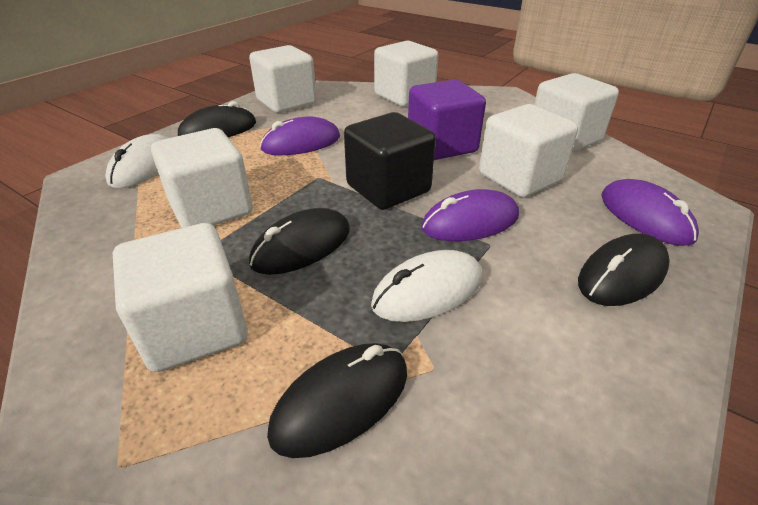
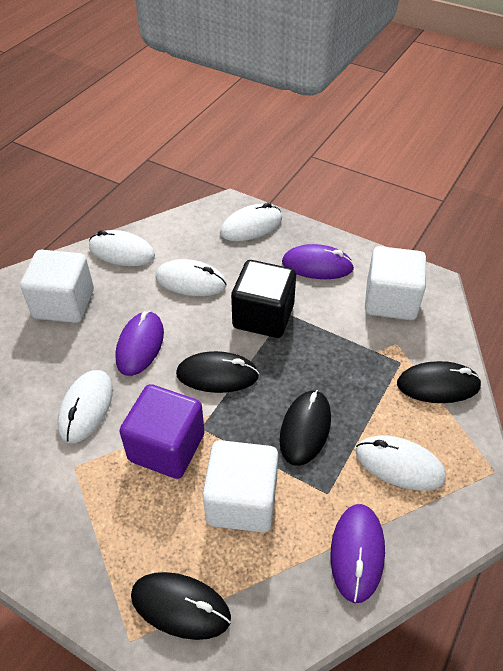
white cube: [113,223,248,372] [151,128,253,228] [249,45,317,113] [374,41,438,107] [479,104,578,198] [534,73,619,152] = 6 -> [20,250,94,323] [202,440,279,533] [365,246,426,320] = 3
white mouse: [105,134,169,188] [371,250,482,322] = 2 -> [58,370,113,443] [89,230,155,266] [155,259,226,296] [220,203,282,241] [356,435,446,491] = 5

